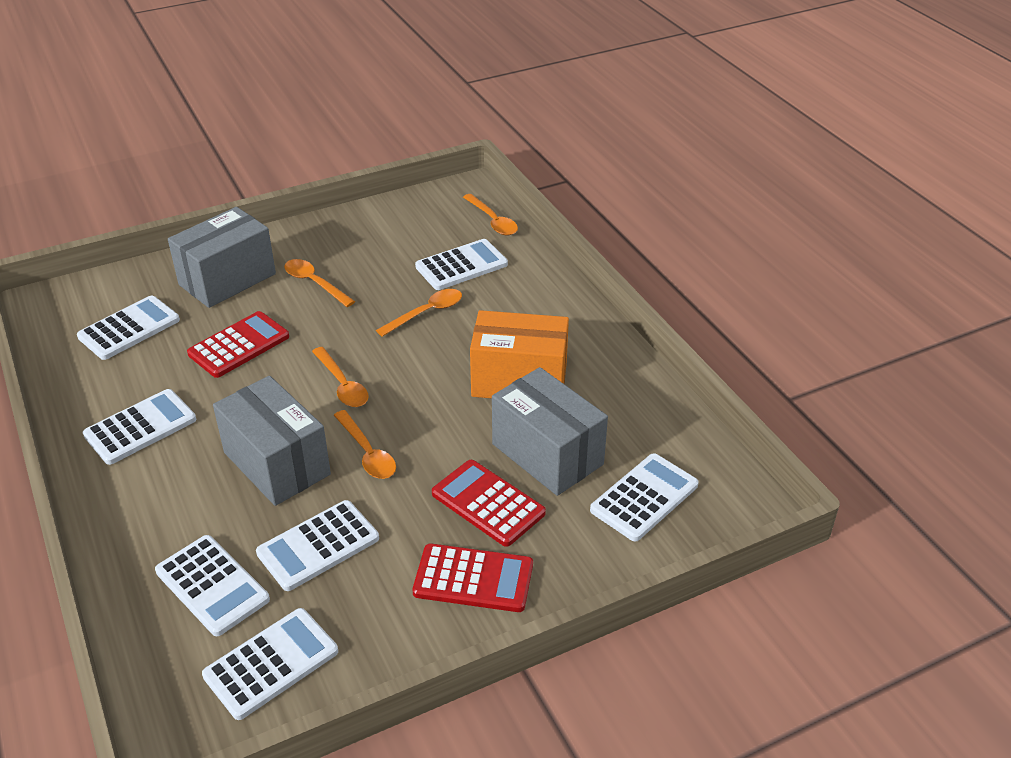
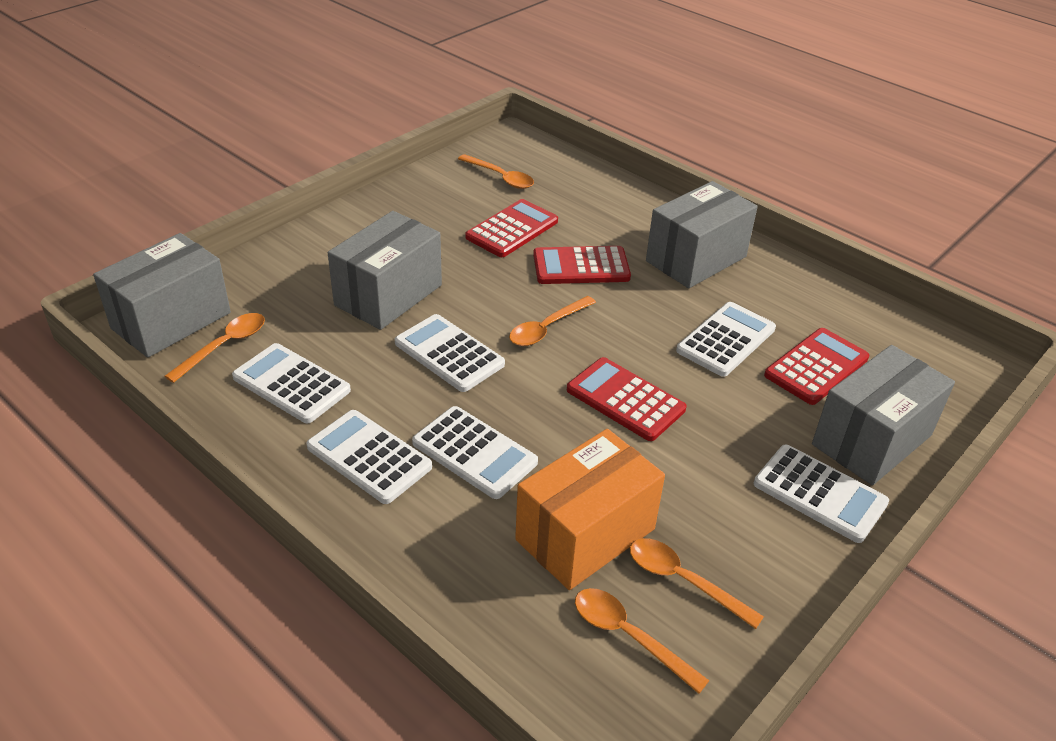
grey box: [168,207,276,308] [213,376,331,506] [492,367,608,496] = 3 -> [93,233,231,358] [328,211,442,330] [646,181,758,288] [812,345,955,485] = 4
red calculator: [187,311,289,378] [413,543,533,612] [432,460,546,547] = 3 -> [465,199,558,257] [533,246,631,284] [567,357,686,441] [764,328,869,405] = 4
white calculator: [77,296,180,360] [83,389,196,465] [155,535,270,636] [202,608,338,720] [256,500,379,591] [415,239,508,290] [590,453,699,541] = 7 -> [232,343,351,423] [307,410,432,504] [395,314,505,392] [412,406,538,499] [676,302,776,377] [754,445,889,543] = 6

